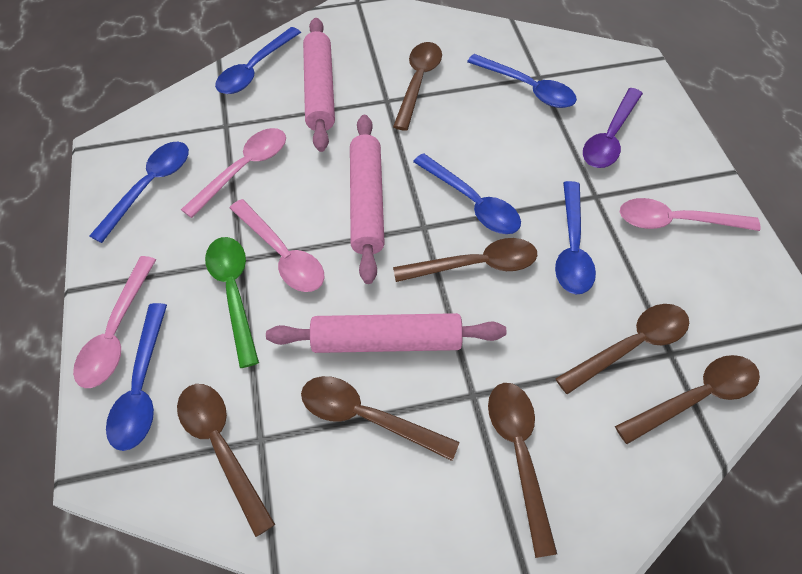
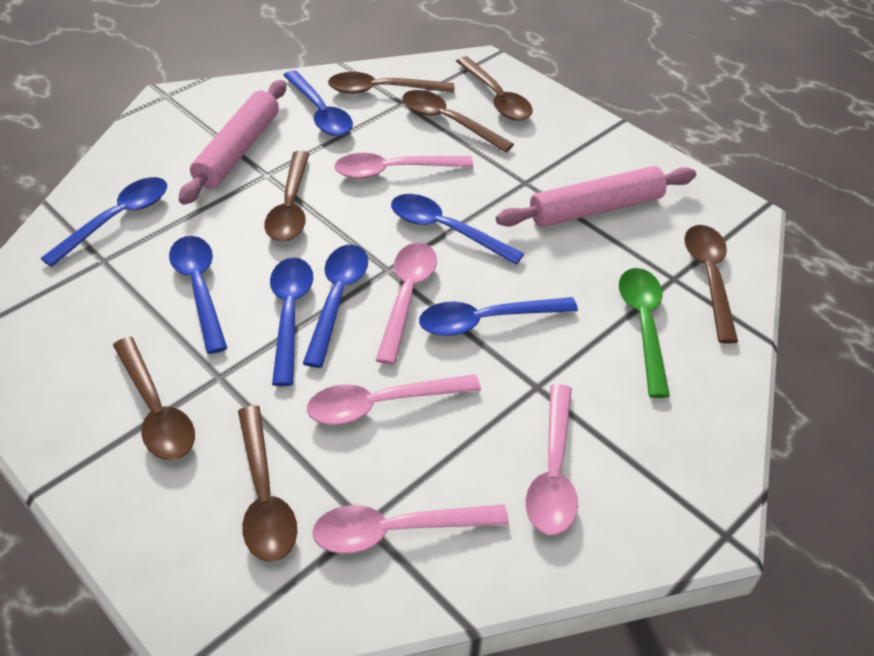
blue spoon: [89,142,189,243] [106,303,167,451] [215,27,301,94] [413,153,521,234] [467,54,577,108] [555,181,596,294] = 6 -> [40,177,167,267] [169,236,227,354] [270,258,313,386] [283,70,353,136] [303,245,368,368] [391,194,524,265] [419,297,578,336] = 7
pink rolling pin: [266,313,506,353] [303,18,335,152] [350,115,385,284] = 3 -> [179,80,286,205] [496,166,696,227] = 2
pink spoon: [73,256,156,388] [181,128,286,218] [230,199,324,292] [620,198,761,231] = 4 -> [307,374,481,425] [312,504,509,554] [334,153,473,179] [376,243,437,365] [525,384,578,535] = 5
purple spoon: [583,88,643,168] = 1 -> none = 0

